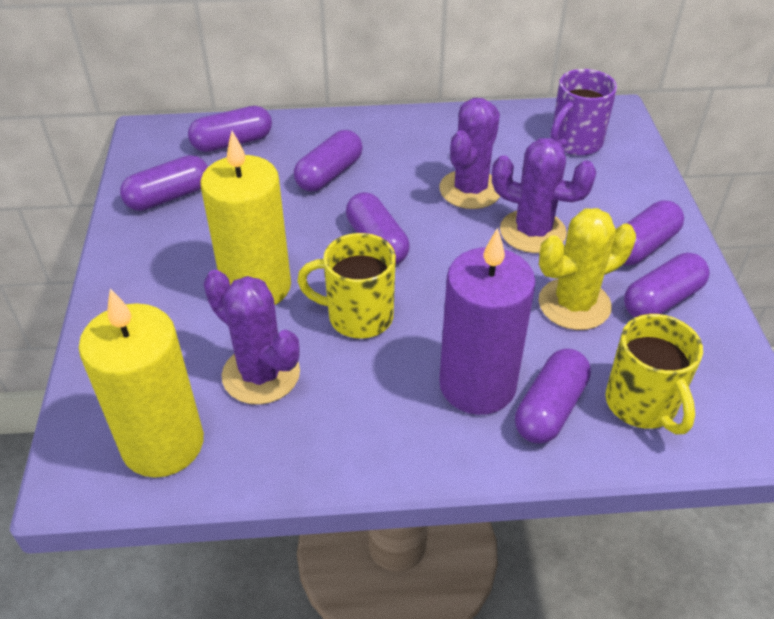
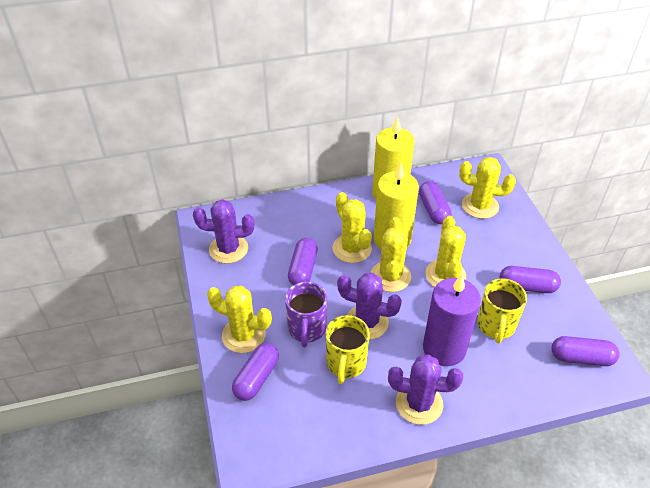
purple capsule: [120,155,208,211] [188,106,272,152] [294,130,363,192] [346,192,409,265] [515,349,591,443] [623,200,684,265] [624,253,710,317] = 7 -> [232,343,279,401] [288,238,318,285] [419,181,452,224] [499,266,561,293] [551,336,620,366] = 5
yellow cactus: [539,208,636,330] = 1 -> [207,286,272,353] [332,192,372,263] [371,217,411,292] [425,216,466,287] [459,157,516,219] = 5

